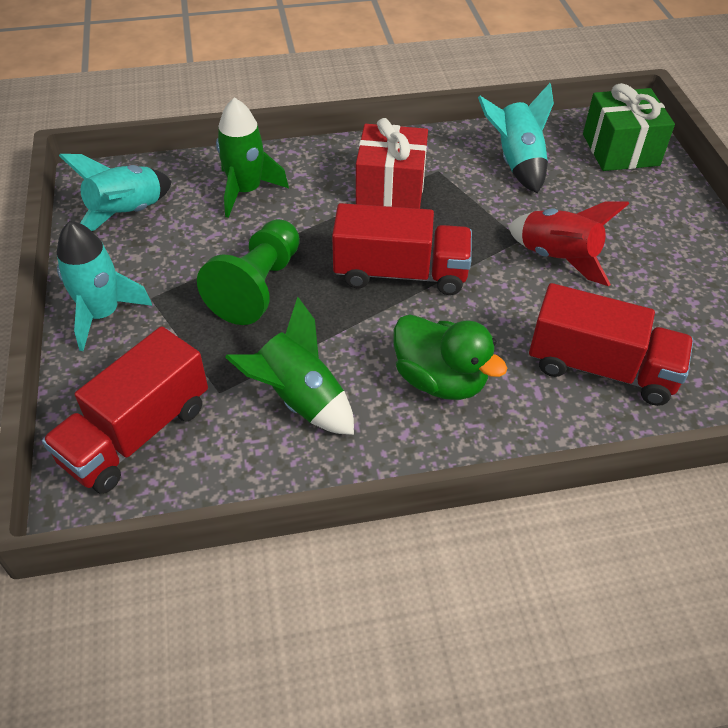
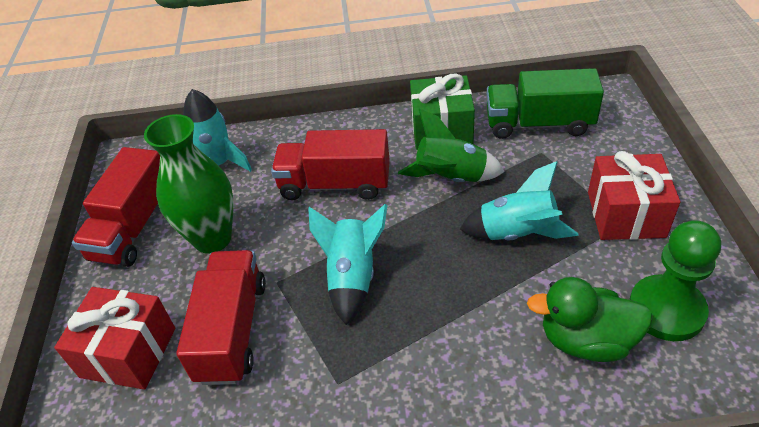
green rocket: [216,97,289,218] [225,297,354,435] = 2 -> [398,109,505,182] = 1
green truck: none = 0 -> [487,68,604,139] = 1
green vase: none = 0 -> [144,114,234,254] = 1
red gift: [356,118,428,209] = 1 -> [54,287,175,390] [588,151,680,240] = 2
red rocket: [508,201,629,286] = 1 -> none = 0

